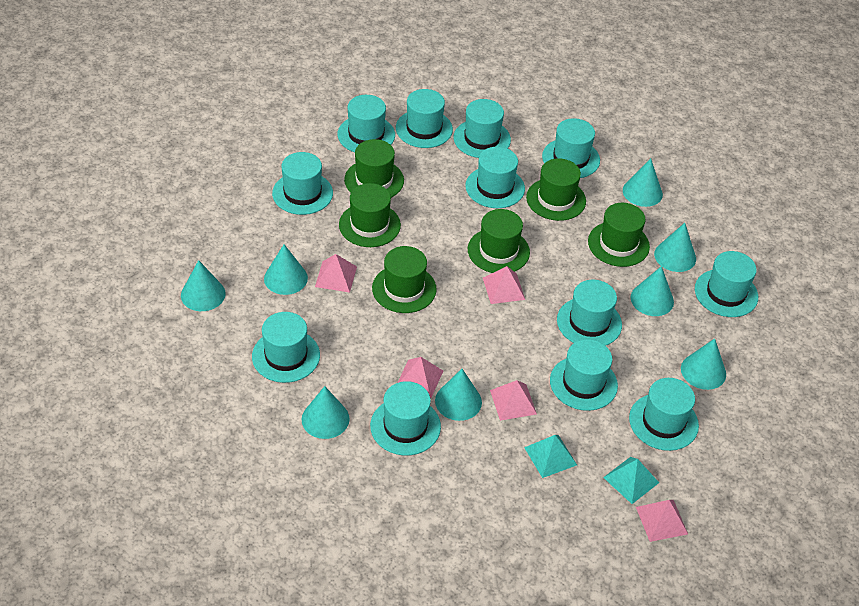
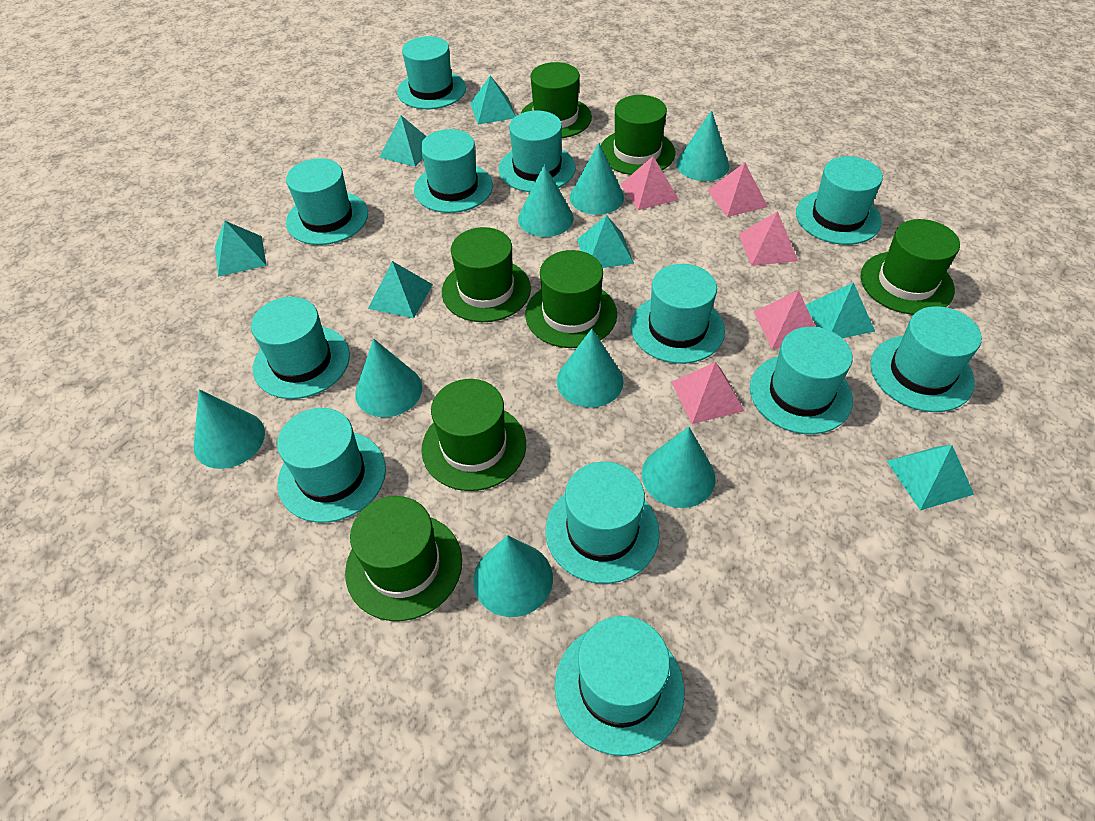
green hat: [339,183,401,247] [344,139,404,198] [372,246,437,313] [468,209,530,273] [526,158,586,221] [588,203,650,267] = 6 -> [345,496,462,621] [421,379,526,491] [442,227,531,322] [520,62,592,138] [525,250,617,348] [601,95,675,175] [861,219,960,315] = 7
turquoise pyramid: [524,435,577,478] [603,457,659,504] = 2 -> [215,221,267,277] [368,261,433,318] [379,116,427,167] [470,76,516,124] [577,215,634,268] [806,282,875,338] [887,445,974,511] = 7

